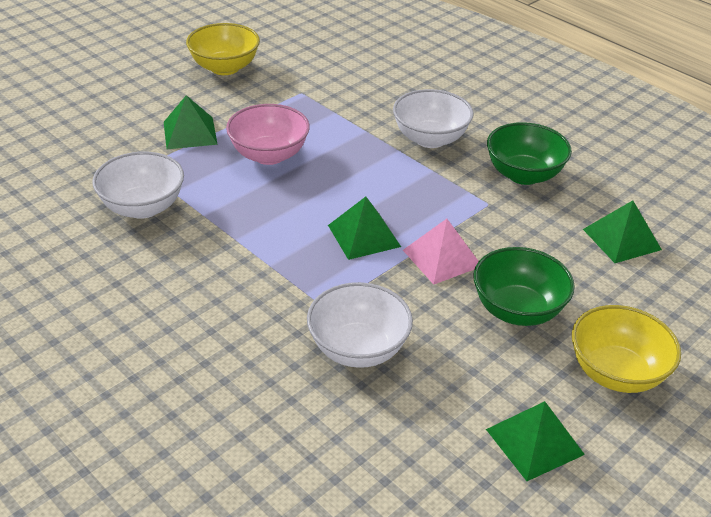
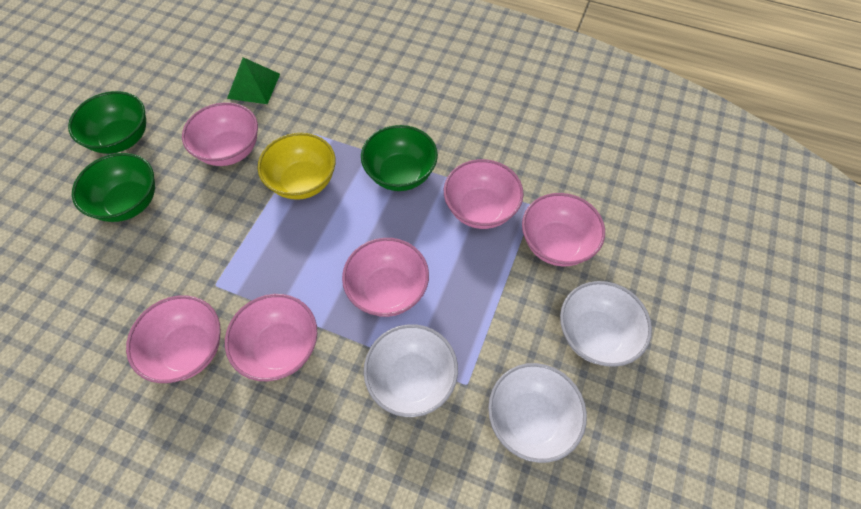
green bowl: [473,247,575,326] [487,122,572,185] = 2 -> [68,91,146,154] [72,153,155,222] [361,125,438,191] = 3
green pyramid: [164,95,218,149] [328,197,401,260] [486,401,585,481] [583,200,662,263] = 4 -> [227,57,280,104] = 1
pink bowl: [226,104,310,165] = 1 -> [126,295,221,383] [182,102,258,166] [225,294,317,381] [342,238,429,317] [444,159,524,229] [522,193,605,266] = 6
pink pyramid: [403,219,479,285] = 1 -> none = 0
yellow bowl: [186,23,260,75] [572,305,681,393] = 2 -> [258,133,336,200] = 1

